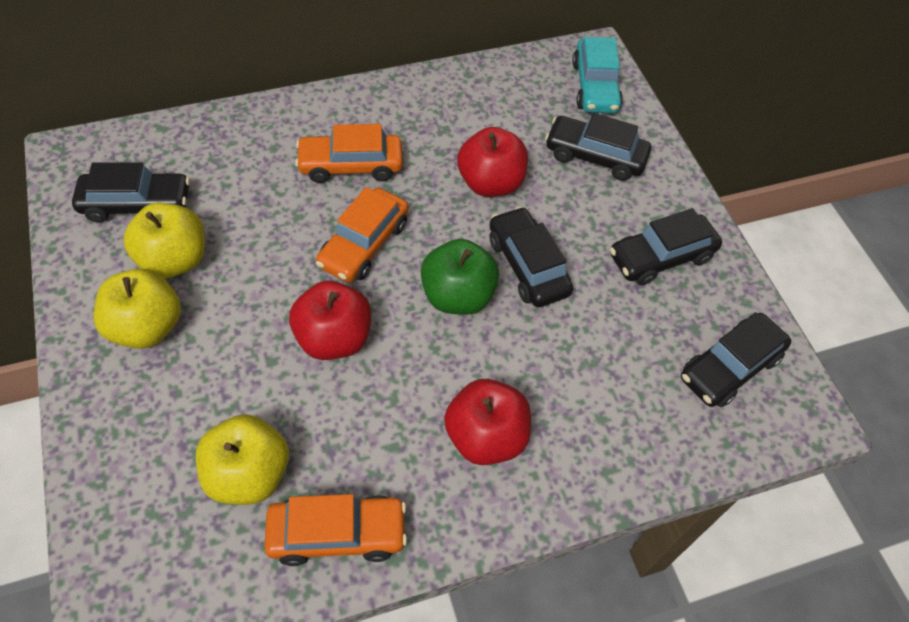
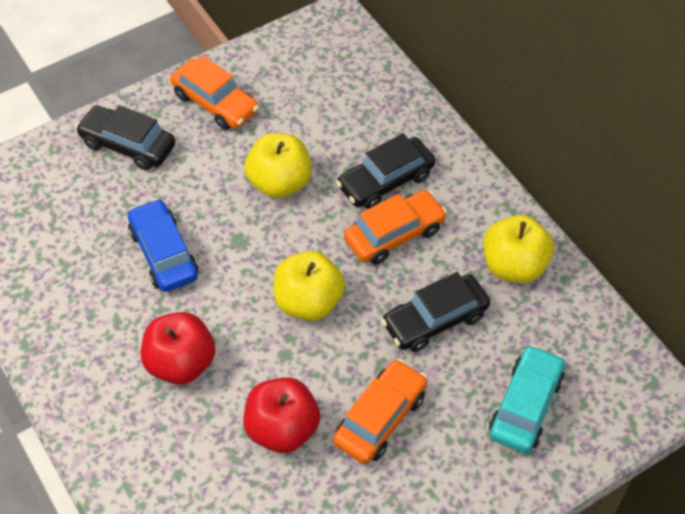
black car: [72,162,190,223] [489,207,573,307] [545,113,651,181] [610,208,722,285] [681,312,791,407] = 5 -> [76,105,175,170] [336,133,435,209] [381,272,490,352] = 3
blue car: none = 0 -> [128,198,198,292] = 1
green apple: [421,239,499,315] = 1 -> none = 0
red apple: [289,281,371,360] [444,379,531,465] [457,127,528,197] = 3 -> [141,312,215,385] [243,377,320,453] = 2

